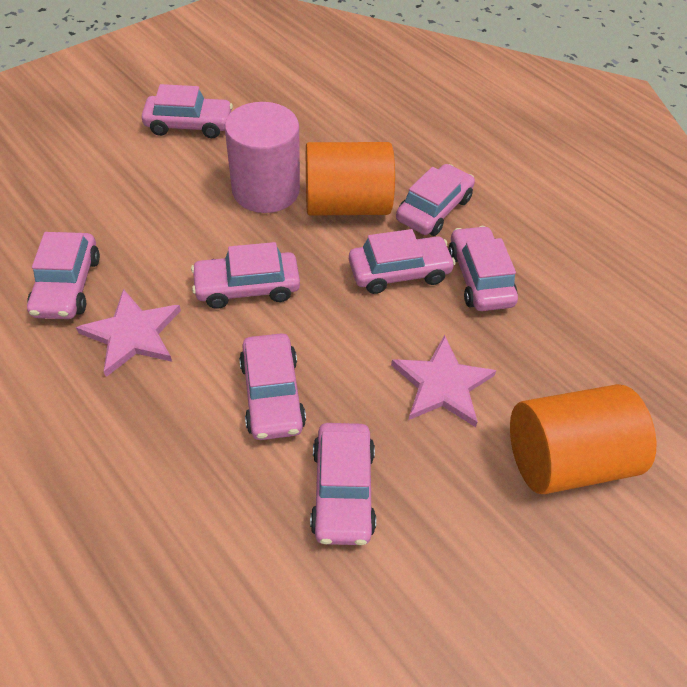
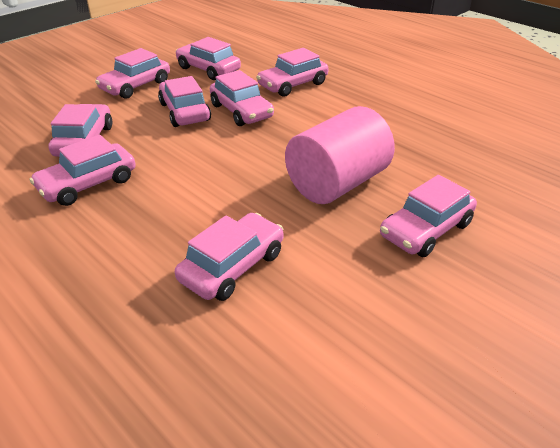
orange cylinder: [306,142,395,216] [510,384,656,494] = 2 -> none = 0
pink car: [27,232,100,319] [142,84,233,138] [191,242,300,309] [239,333,306,440] [310,423,376,545] [349,229,456,294] [396,164,475,236] [448,226,518,311] = 8 -> [30,135,136,206] [48,104,112,157] [95,48,170,99] [158,76,211,127] [175,213,284,301] [176,37,241,80] [210,70,274,126] [256,48,329,97] [380,175,477,257] = 9
pink star: [76,289,181,377] [391,335,497,427] = 2 -> none = 0

